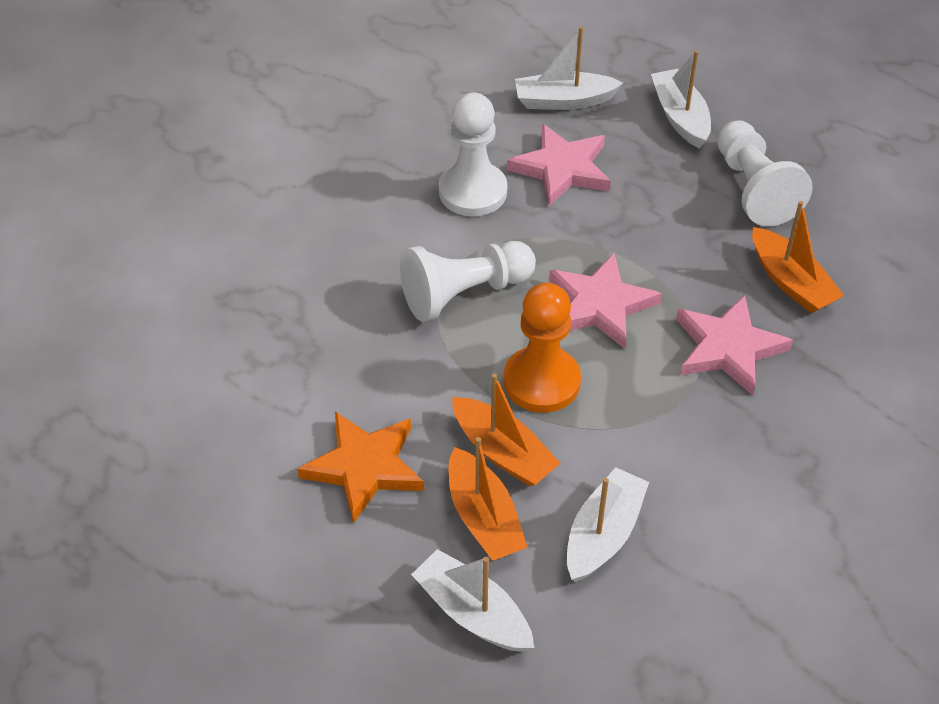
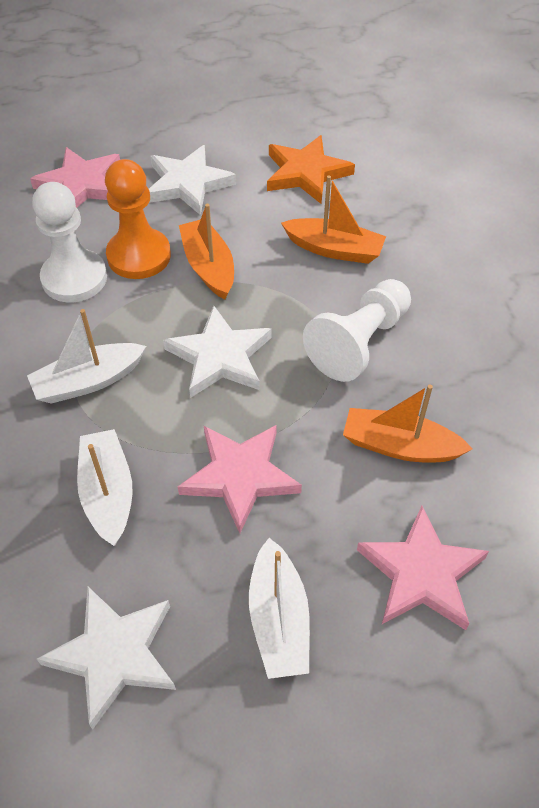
white boat: [411,549,534,652] [515,26,623,110] [567,467,649,582] [651,50,711,148] = 4 -> [27,309,146,404] [77,429,133,546] [249,538,310,679] = 3
white pawn: [400,241,536,322] [439,92,507,216] [717,120,813,226] = 3 -> [32,182,107,302] [303,279,411,382] = 2
white star: none = 0 -> [37,587,176,730] [149,145,236,215] [163,305,272,398] = 3

